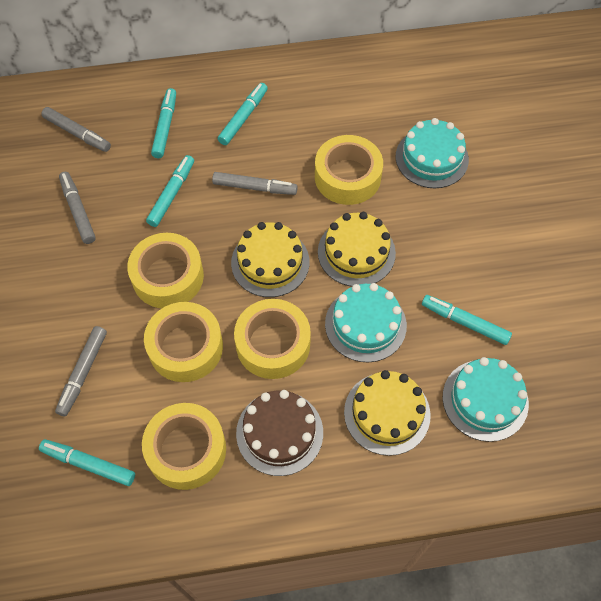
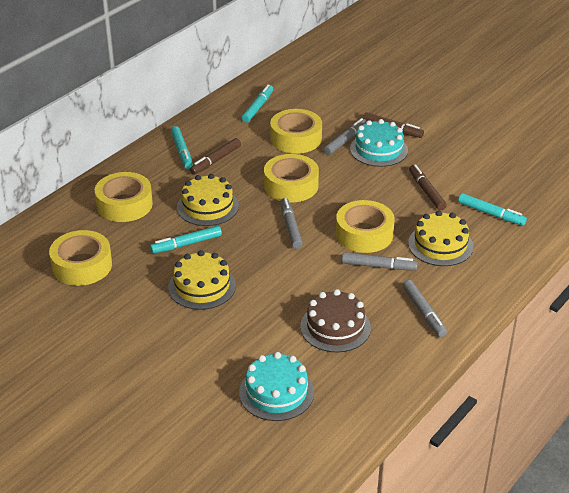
brown marker: none = 0 -> [190,138,241,175] [363,112,424,138] [409,165,447,210] = 3
turquoise cake: [325,283,407,363] [396,118,469,188] [443,357,529,442] = 3 -> [239,352,314,421] [350,119,408,167] = 2
turquoise marker: [39,439,135,486] [146,155,194,227] [151,88,176,158] [218,83,268,145] [422,295,512,345] = 5 -> [150,226,222,253] [171,126,193,169] [241,84,273,123] [458,193,527,226] = 4

